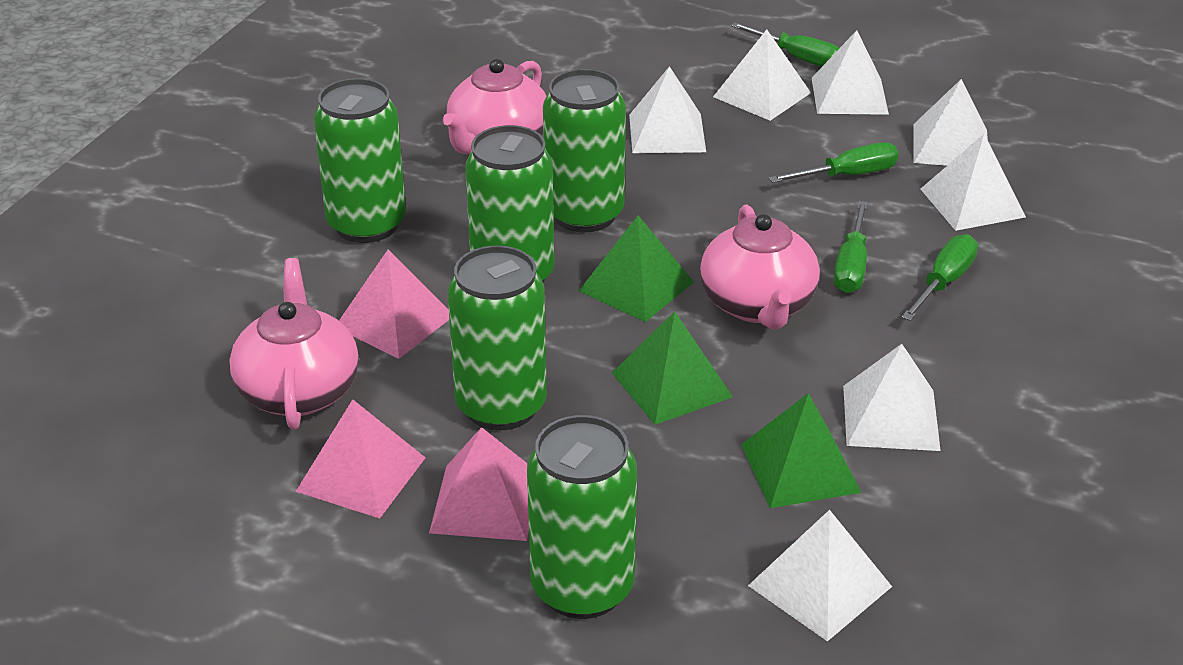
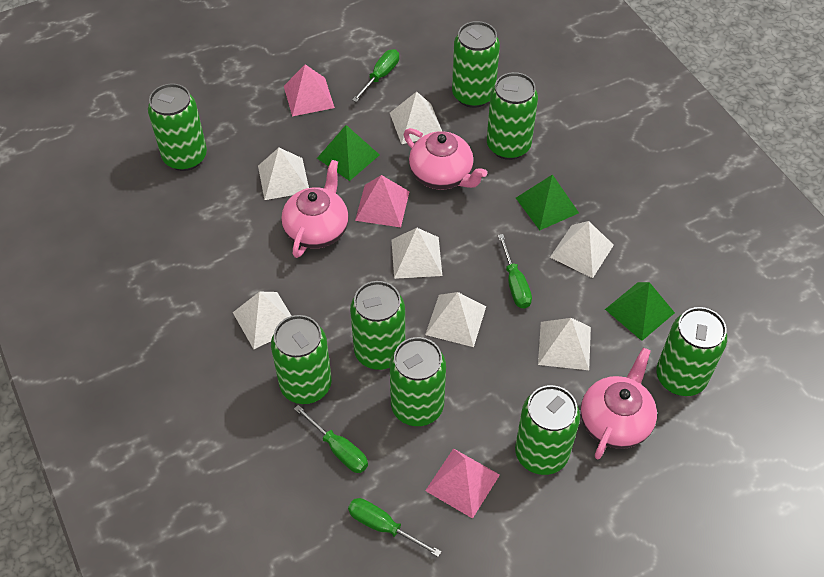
green can: [314,78,406,243] [448,246,547,430] [465,125,554,283] [527,415,637,619] [543,69,626,233] = 5 -> [148,84,207,171] [271,315,332,404] [350,281,405,370] [390,337,446,426] [452,21,500,108] [487,72,538,160] [515,385,580,475] [656,307,727,396] = 8

